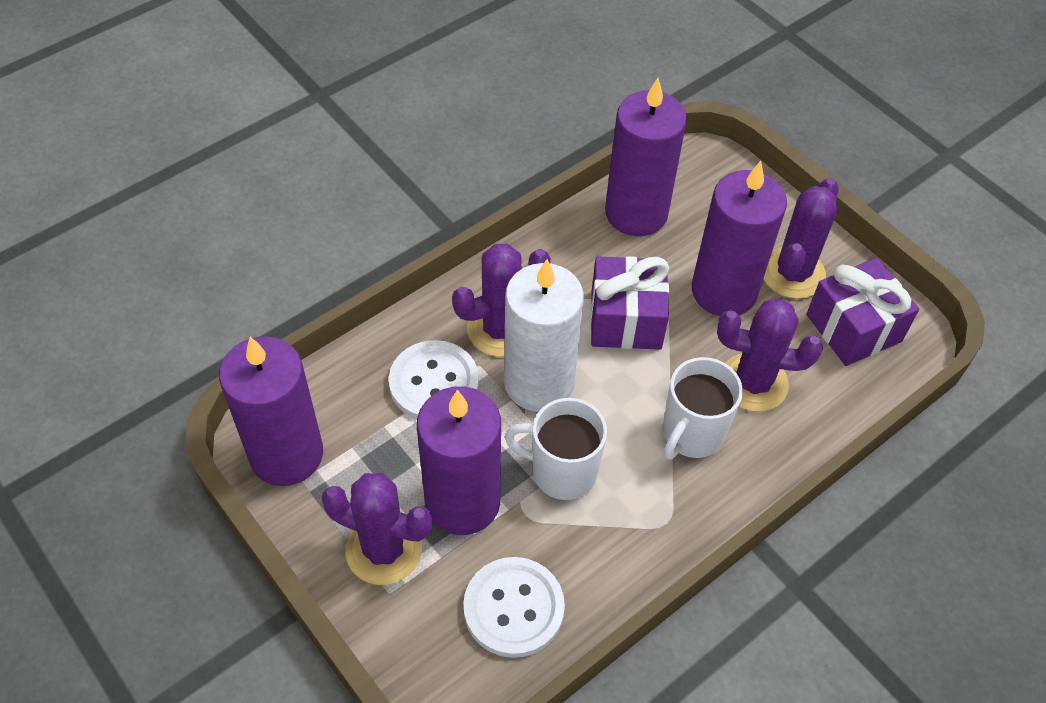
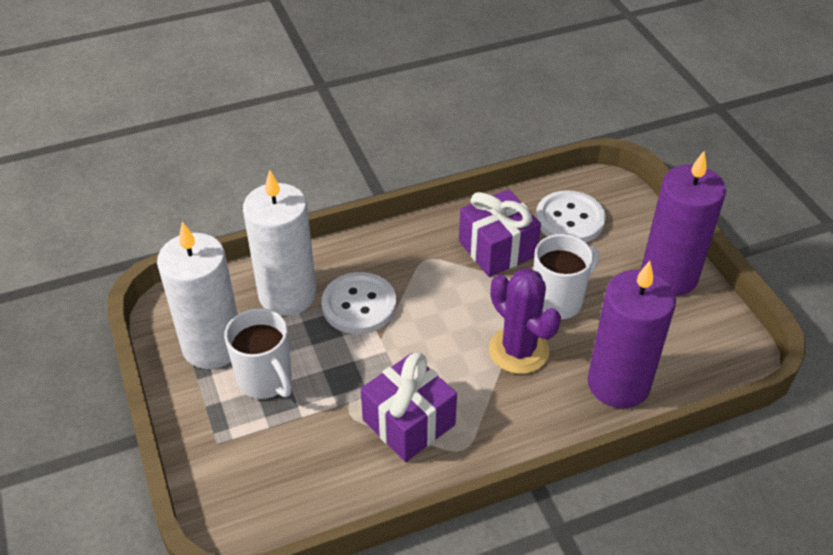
purple cactus: [321,473,432,585] [452,244,551,357] [717,299,823,412] [763,178,839,299] = 4 -> [489,268,561,374] = 1
purple candle: [219,336,323,486] [417,386,501,535] [605,78,687,236] [692,161,787,316] = 4 -> [587,261,676,408] [641,151,726,296] = 2
white candle: [504,259,584,412] = 1 -> [157,222,238,369] [243,170,317,316] = 2

